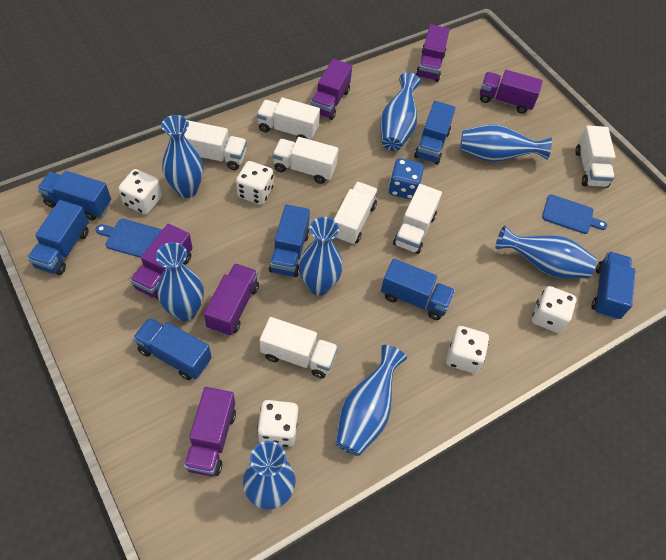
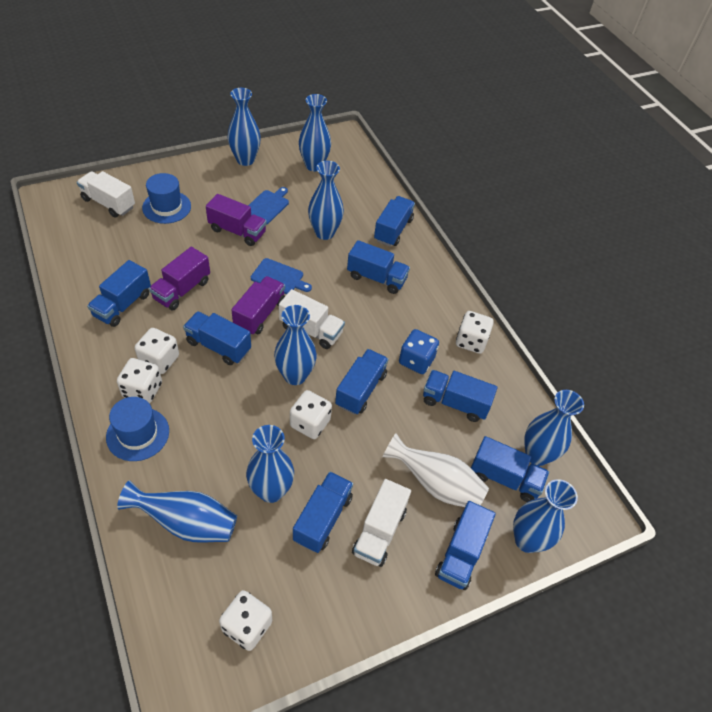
blue hat: none = 0 -> [106,397,169,461] [142,173,191,224] = 2
blue truck: [27,200,89,275] [37,171,111,220] [133,318,212,380] [269,204,310,277] [381,259,455,320] [414,101,456,164] [592,251,635,320] = 7 -> [87,260,151,327] [183,311,251,365] [293,471,353,553] [335,349,389,415] [347,240,410,294] [374,196,415,246] [423,370,497,422] [435,501,496,590] [471,436,549,502] = 9
purple truck: [130,224,192,299] [184,387,236,476] [204,263,259,336] [311,59,352,120] [416,24,450,82] [480,70,543,114] = 6 -> [149,247,210,310] [206,194,267,246] [232,276,285,335] = 3
white truck: [184,120,247,170] [257,97,320,140] [260,317,338,378] [272,137,338,184] [334,182,378,245] [393,184,442,254] [575,125,616,188] = 7 -> [77,171,135,217] [279,289,345,349] [352,479,411,567] = 3
white vase: none = 0 -> [382,433,489,507] = 1

